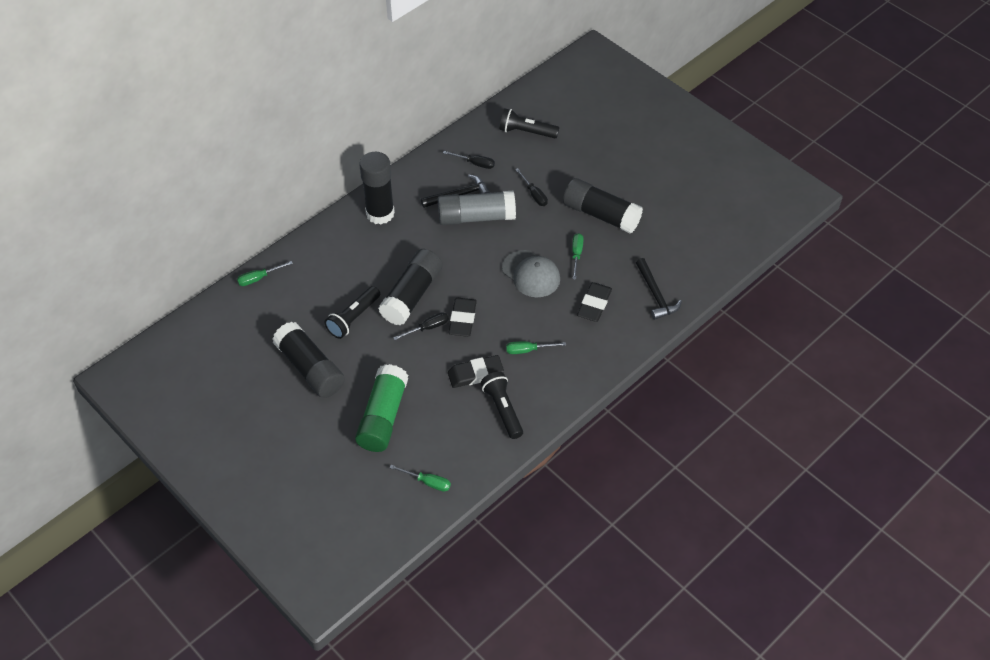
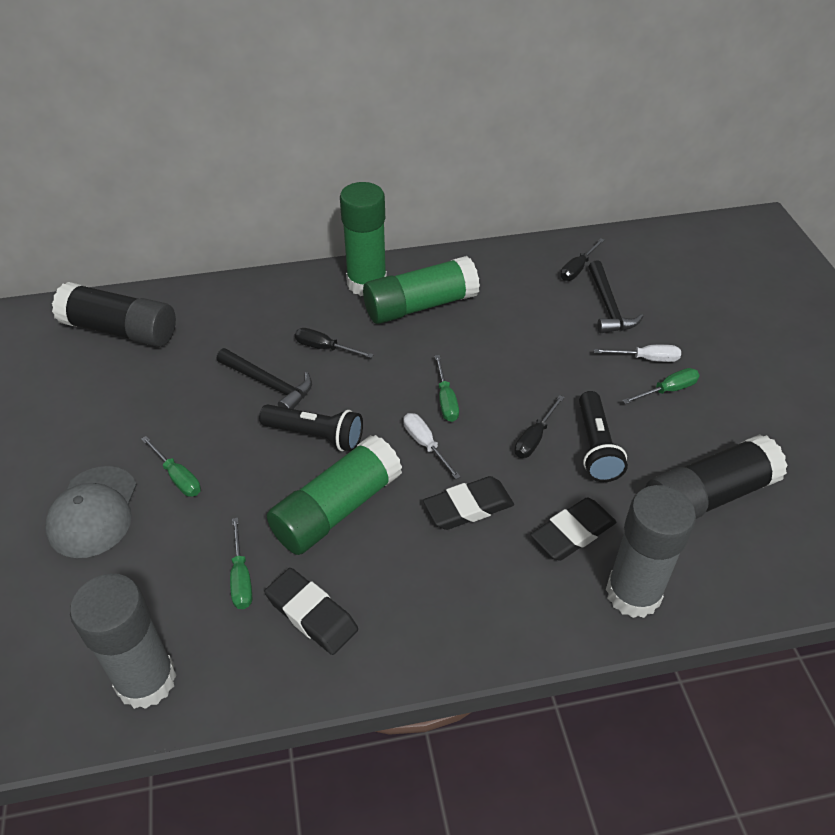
black flashlight: [324,286,380,339] [480,372,523,439] [500,109,559,138] = 3 -> [259,404,363,451] [579,391,628,482] = 2
black glue stick: [273,322,345,398] [359,152,395,224] [378,249,442,326] [563,178,643,233] = 4 -> [52,282,176,347] [645,434,788,519] = 2
green glue stick: [355,364,408,452] = 1 -> [267,435,402,555] [340,182,387,296] [363,256,480,324] = 3
grey glue stick: [438,191,516,225] = 1 -> [70,573,177,709] [606,485,696,618] = 2
white screwdriver: none = 0 -> [403,413,461,479] [594,345,681,362] = 2

